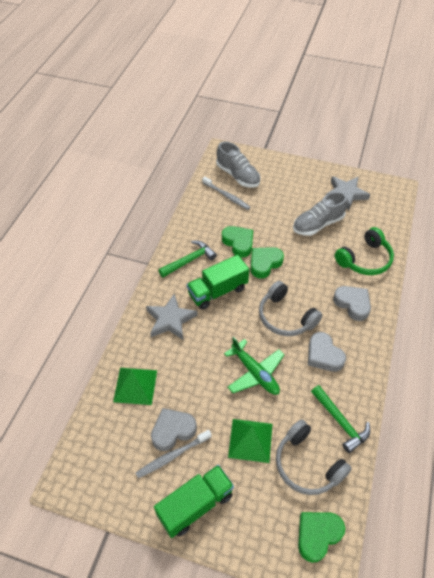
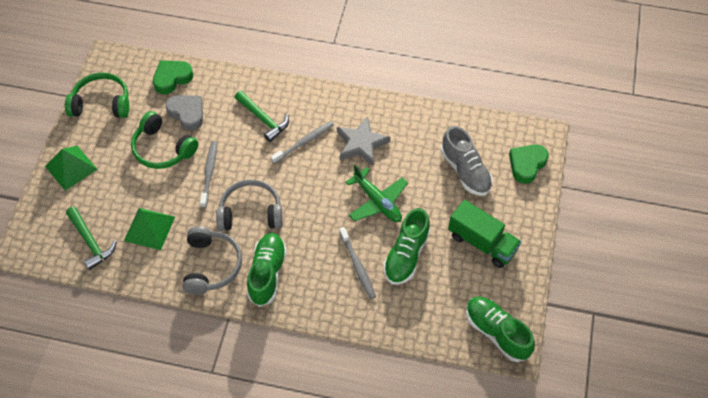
green headphones: [335,227,394,275] = 1 -> [65,73,129,118] [131,111,198,169] = 2
green heart: [222,226,253,258] [251,247,284,279] [298,512,345,563] = 3 -> [153,60,193,94] [509,144,549,184] = 2
green shoe: none = 0 -> [247,233,287,307] [383,208,430,285] [466,297,535,362] = 3
green truck: [154,465,234,538] [187,255,249,310] = 2 -> [448,200,521,268] = 1
grey heart: [151,408,197,451] [308,332,346,372] [333,286,371,321] = 3 -> [165,95,203,131] = 1
grey shoe: [216,141,260,188] [293,192,348,236] = 2 -> [441,126,493,196] = 1
grey star: [146,293,197,340] [326,176,370,211] = 2 -> [337,116,390,166] = 1
grey toothbrush: [136,430,212,478] [202,177,251,210] = 2 -> [200,141,217,208] [271,121,334,164] [339,227,376,299] = 3

